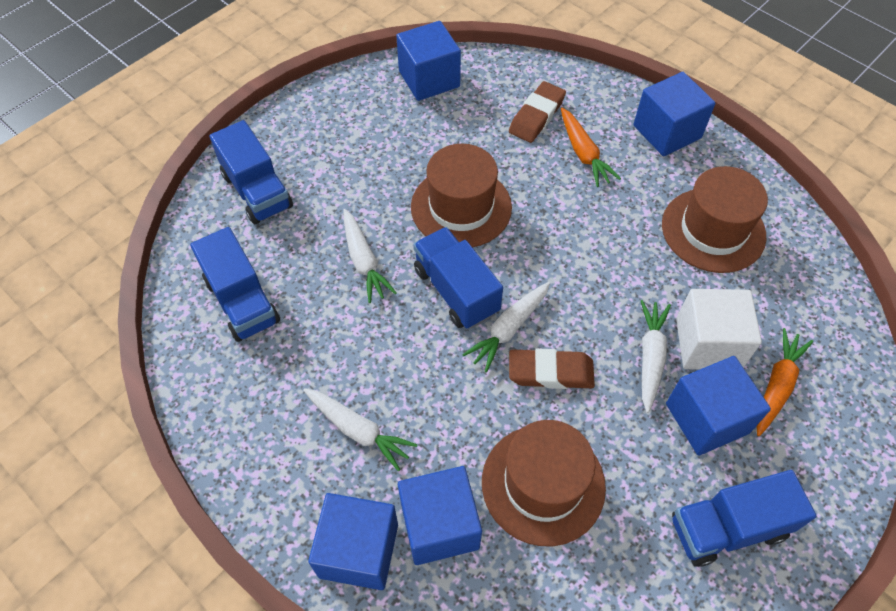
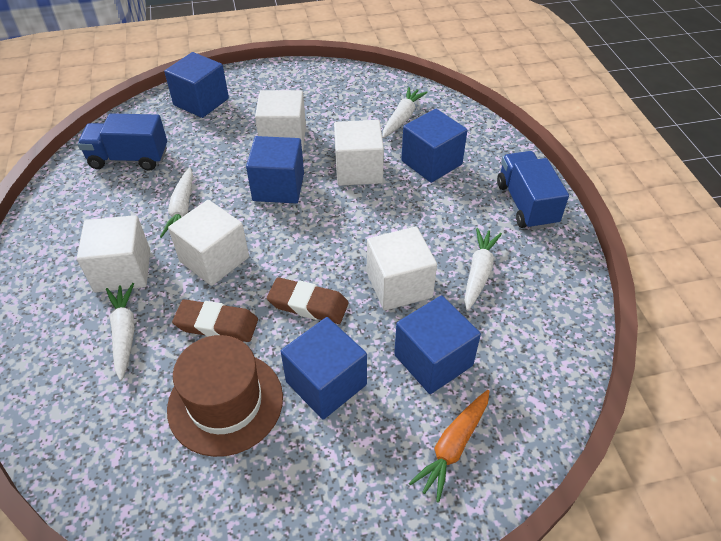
blue truck: [190,227,280,342] [209,120,293,224] [413,227,503,329] [672,470,816,567] = 4 -> [77,113,167,171] [497,151,569,230] = 2
brown hat: [411,144,512,247] [482,420,606,546] [662,166,768,273] = 3 -> [167,335,283,457] = 1
orange carrot: [561,108,621,187] [757,328,813,436] = 2 -> [409,390,489,503] = 1
white cube: [676,289,762,369] = 1 -> [77,215,150,292] [168,200,249,286] [255,90,306,151] [334,120,384,186] [367,227,437,311] = 5

